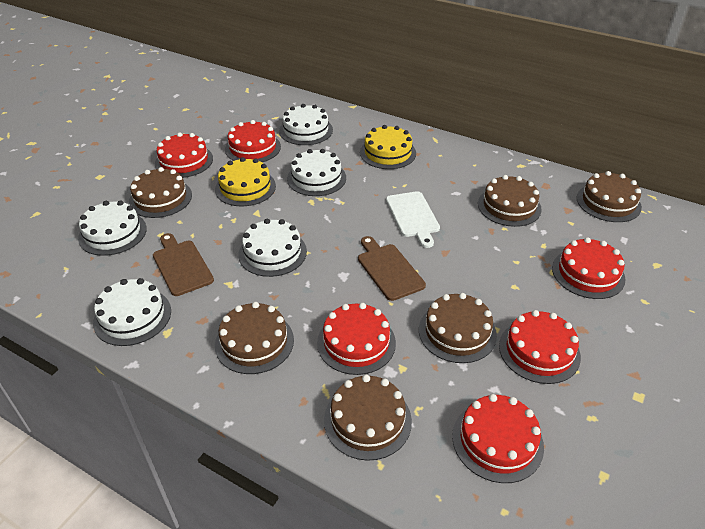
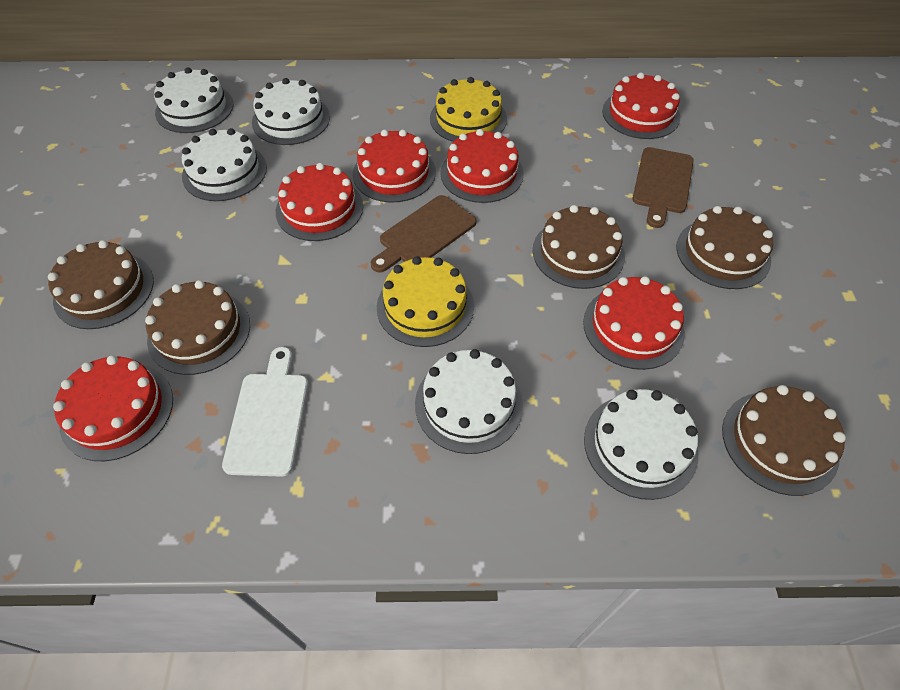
brown cake: [129,167,192,218] [215,302,294,374] [324,375,412,461] [419,293,497,363] [478,175,542,227] [577,171,642,222] = 6 -> [48,240,154,329] [145,280,250,375] [533,205,625,289] [676,206,773,289] [722,385,846,496] = 5

